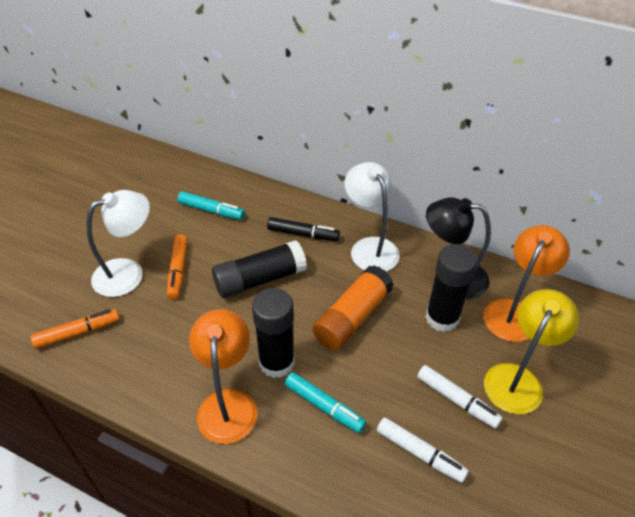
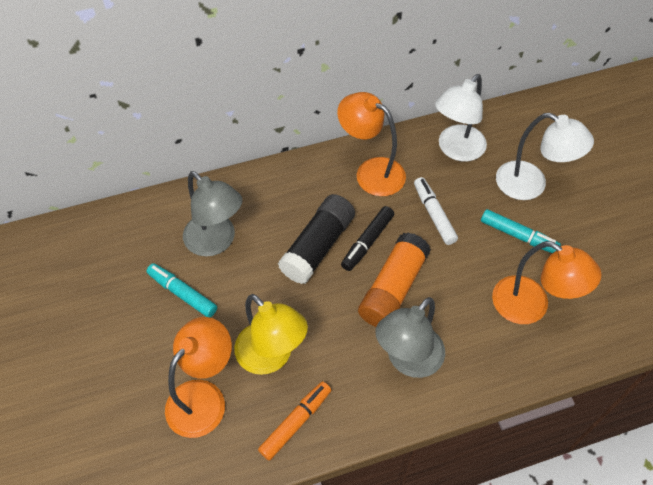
black glue stick: [212,240,307,298] [252,288,295,378] [425,244,478,332] = 3 -> [278,194,355,284] = 1
black lamp: [426,197,491,299] = 1 -> none = 0
grey lamp: none = 0 -> [183,171,243,257] [375,297,445,378] = 2
orange lamp: [189,309,257,444] [483,225,570,342] = 2 -> [165,317,232,438] [337,92,406,196] [492,241,602,324] = 3
orange marker: [30,309,120,349] [167,234,188,300] = 2 -> [258,381,331,461] = 1
white marker: [377,417,469,483] [417,365,503,429] = 2 -> [414,177,458,245] = 1

